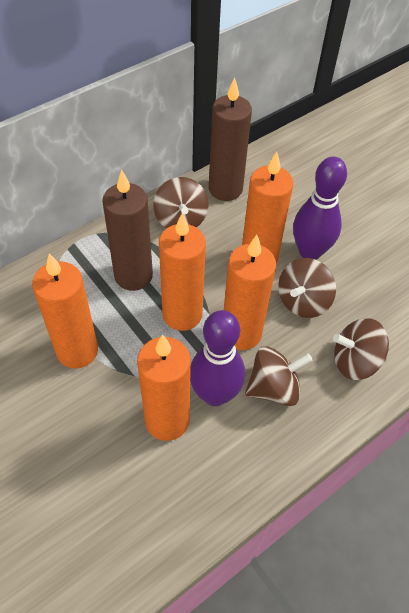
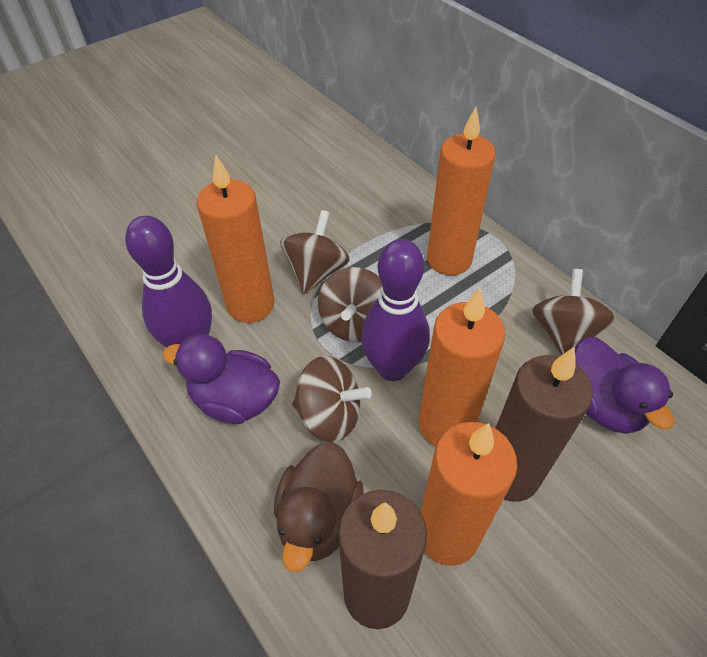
brown duck: none = 0 -> [274,442,364,572] = 1
orange candle: [32,253,98,369] [137,335,191,441] [159,213,206,331] [224,235,276,350] [242,151,293,264] = 5 -> [197,155,275,323] [419,288,505,446] [421,422,517,566] [427,107,496,275] = 4
purple duck: none = 0 -> [163,334,280,424] [575,337,674,434] = 2

